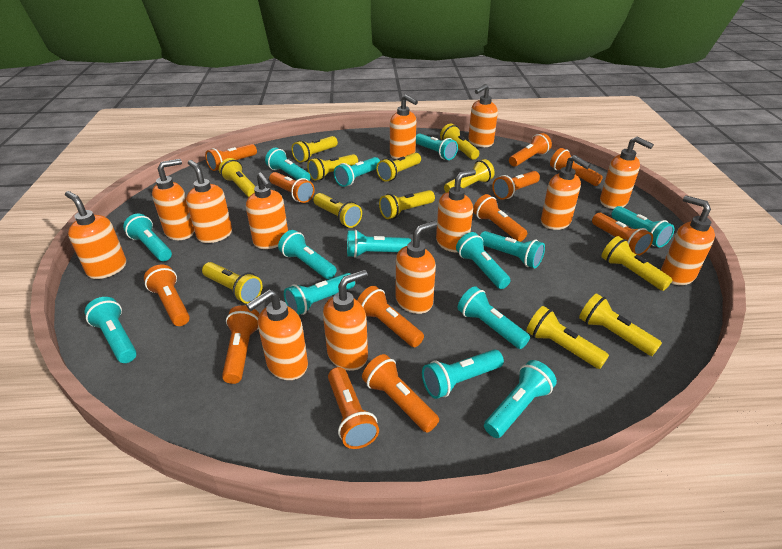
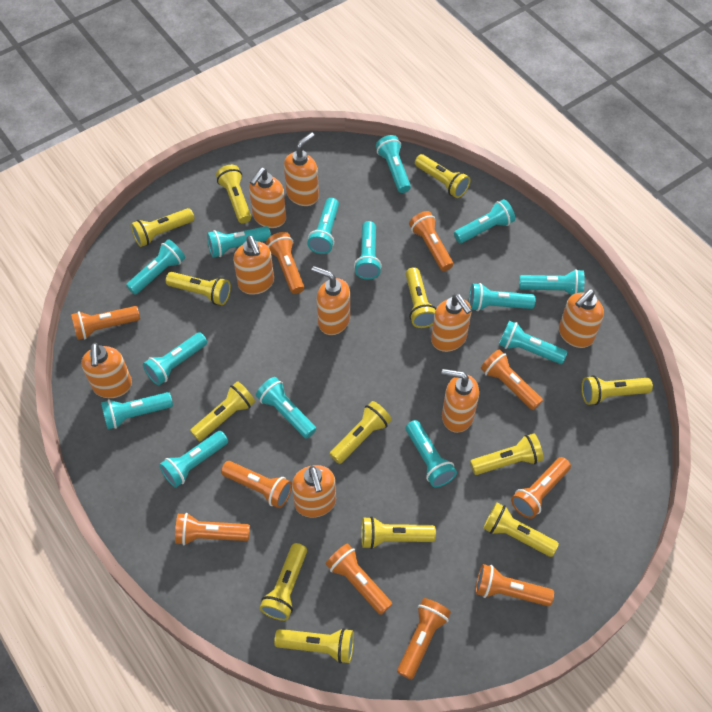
orange flashlight: [144,264,190,326] [205,144,257,171] [222,305,260,384] [269,172,315,203] [328,367,379,449] [357,286,424,347] [362,354,439,433] [473,194,527,242] [492,171,540,200] [509,133,552,167] [550,148,603,186] [592,213,653,255] = 12 -> [71,306,140,340] [175,513,250,545] [221,461,292,508] [266,232,304,294] [326,543,392,615] [397,598,451,680] [409,211,453,271] [475,564,554,606] [481,349,543,410] [511,457,571,519] = 10
orange soap dispenser: [65,191,126,279] [152,159,194,240] [186,160,232,243] [246,172,288,249] [246,289,308,380] [323,270,368,371] [390,94,418,159] [396,221,437,314] [436,169,476,252] [468,84,498,147] [541,155,591,230] [600,137,654,209] [661,195,715,285] = 13 -> [81,343,132,398] [233,236,274,295] [249,167,286,228] [284,132,319,206] [292,465,336,518] [311,266,350,335] [431,294,472,352] [441,369,479,433] [559,289,604,348] = 9
yellow flashlight: [202,262,263,304] [219,158,256,197] [292,136,338,163] [307,154,358,181] [313,193,362,228] [376,153,421,182] [379,190,435,219] [440,124,479,160] [444,159,495,193] [526,306,609,369] [579,293,662,356] [602,236,672,291] = 12 -> [131,208,195,247] [166,272,231,305] [190,381,255,441] [216,165,251,224] [260,543,307,621] [274,628,354,664] [330,401,392,464] [361,516,436,549] [406,267,436,328] [415,154,470,198] [470,434,544,475] [483,502,559,557] [581,375,653,405] = 13

